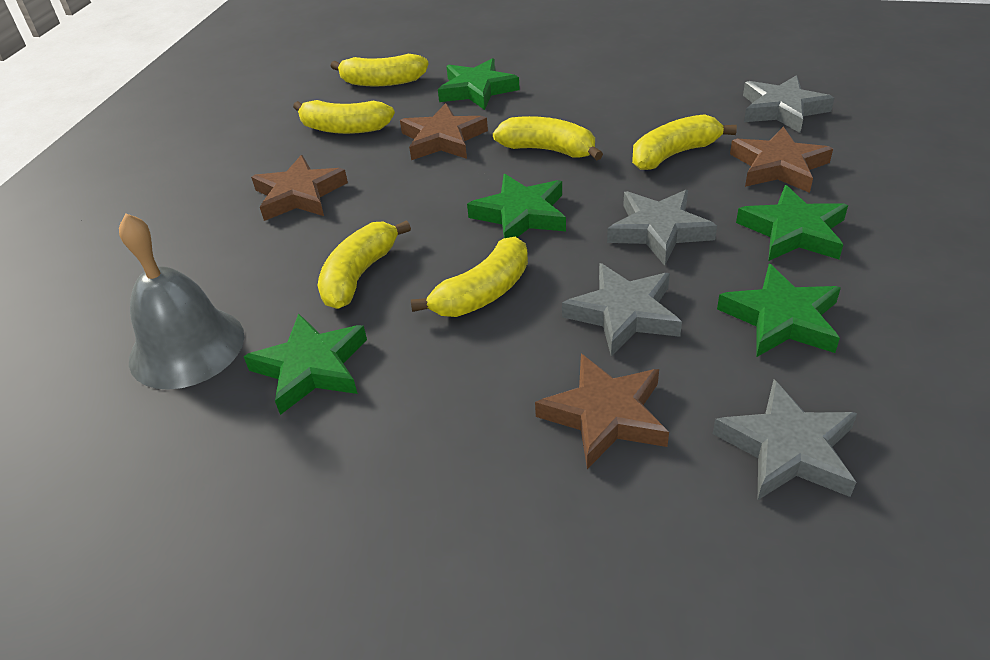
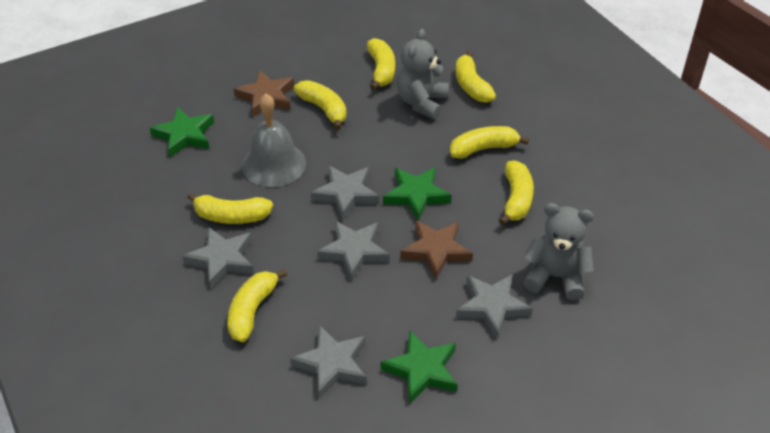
brown star: [251,155,348,221] [400,103,488,160] [535,354,669,469] [730,126,833,193] = 4 -> [234,70,294,117] [400,220,473,279] = 2
green star: [243,314,367,415] [438,58,520,110] [467,174,566,238] [717,264,841,357] [736,185,848,261] = 5 -> [150,107,214,157] [381,331,458,404] [383,167,452,221] = 3
grey star: [562,263,682,356] [607,190,717,266] [713,380,857,500] [743,75,834,133] = 4 -> [182,227,254,288] [290,325,366,399] [311,165,379,219] [317,221,389,281] [456,274,533,339] = 5
grey teddy bear: none = 0 -> [397,29,449,119] [523,203,594,300] = 2
yellow banana: [293,100,395,134] [318,220,411,309] [330,54,428,87] [411,237,528,317] [493,116,603,160] [632,114,737,170] = 6 -> [187,192,273,224] [227,269,287,342] [294,80,347,130] [367,38,395,90] [450,126,529,159] [456,51,496,103] [499,160,534,225] = 7

